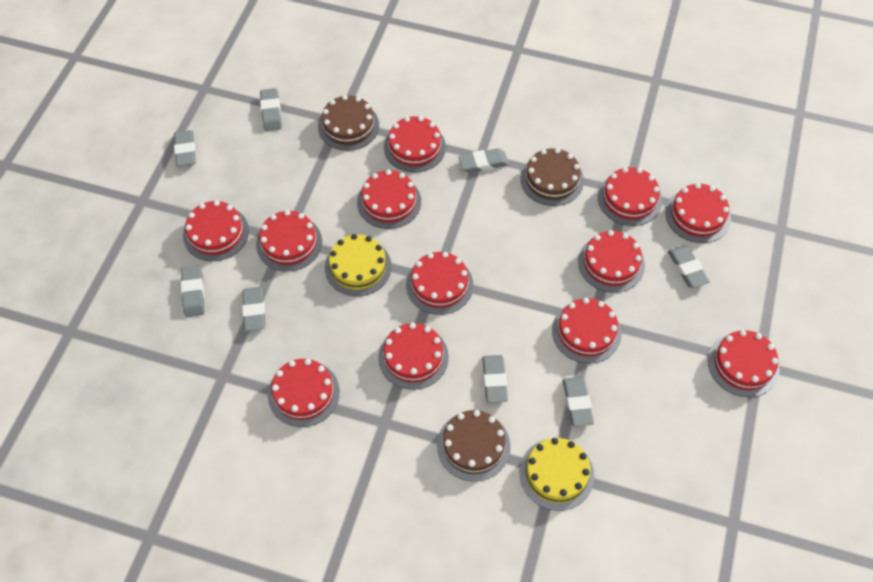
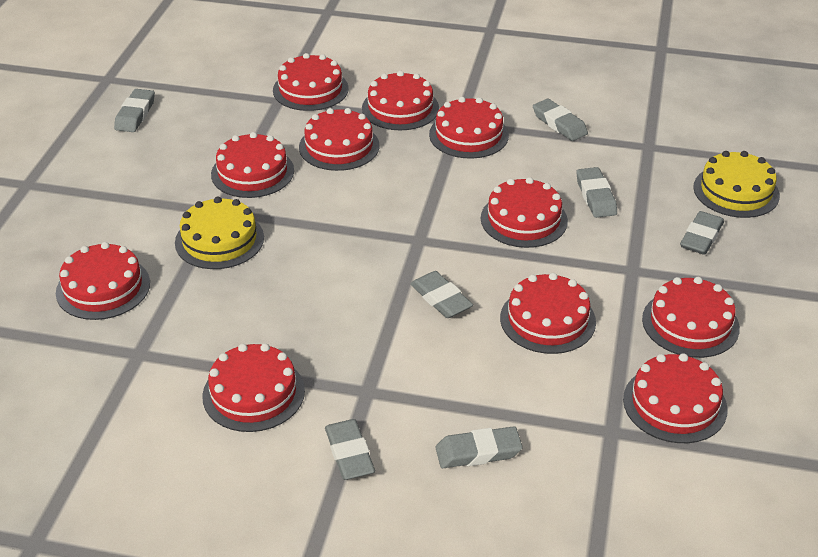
brown cake: [318,95,379,151] [437,410,511,482] [520,148,584,206] = 3 -> none = 0
grey eraser: [174,130,196,166] [181,266,205,317] [242,287,265,331] [260,88,282,131] [458,148,509,173] [482,355,508,403] [563,377,594,427] [668,245,710,288] = 8 -> [114,89,155,132] [325,419,375,480] [410,271,473,318] [436,426,523,468] [533,99,588,141] [576,167,617,218] [680,211,724,255] = 7
red cake: [183,200,249,261] [256,210,322,272] [268,359,340,427] [357,169,421,229] [378,322,449,390] [384,116,446,173] [406,252,473,315] [552,298,621,363] [578,230,645,293] [598,167,662,226] [665,183,731,243] [708,330,780,397] = 12 -> [56,242,150,320] [202,343,305,432] [211,132,294,198] [273,53,349,111] [299,108,379,171] [362,71,439,130] [429,97,509,159] [481,177,568,248] [500,273,596,354] [623,353,728,443] [642,277,740,358] = 11

